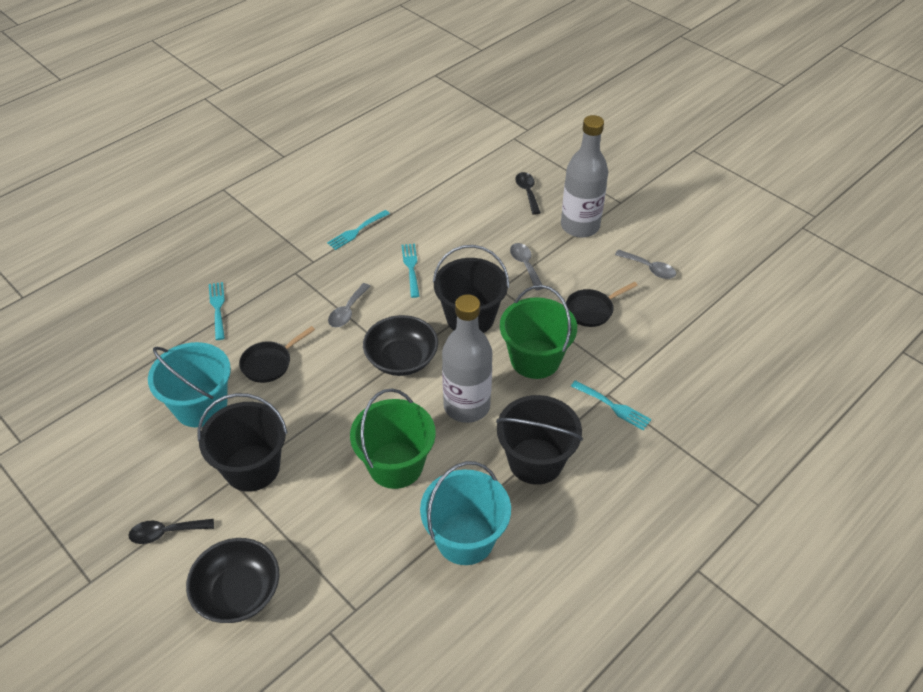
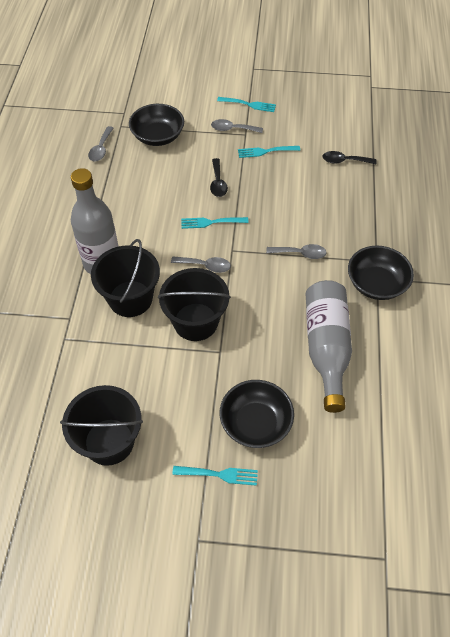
black bowl: [186,538,279,623] [363,315,438,376] = 2 -> [129,104,184,146] [220,380,294,448] [348,245,414,300] = 3
black pan: [239,326,315,383] [566,282,638,327] = 2 -> none = 0
green bucket: [350,389,436,489] [500,285,577,379] = 2 -> none = 0
grey spoon: [328,283,371,327] [510,243,544,291] [615,250,676,279] = 3 -> [88,126,114,161] [171,257,231,273] [211,119,263,133] [266,244,327,259] = 4
turquoise bucket: [148,342,231,427] [420,461,511,565] = 2 -> none = 0

